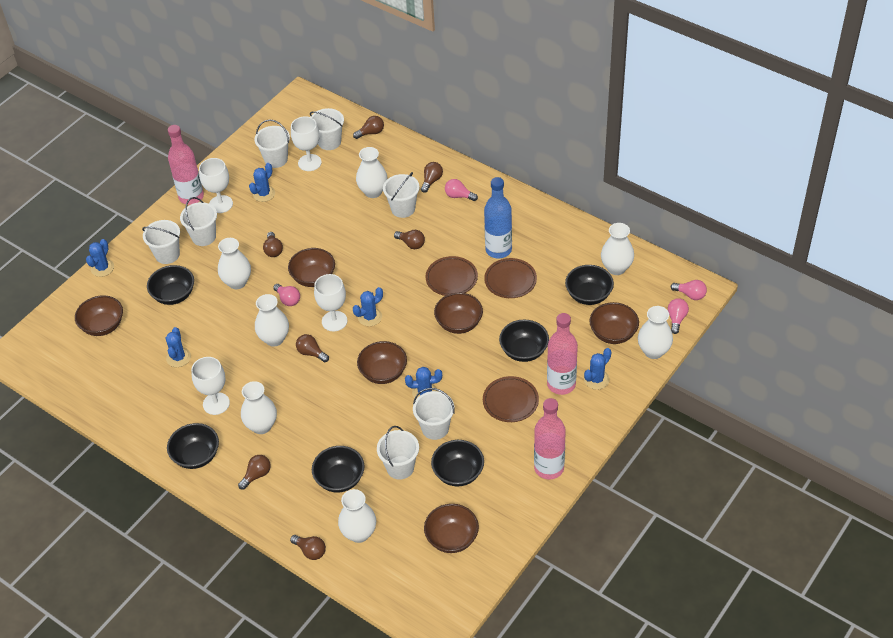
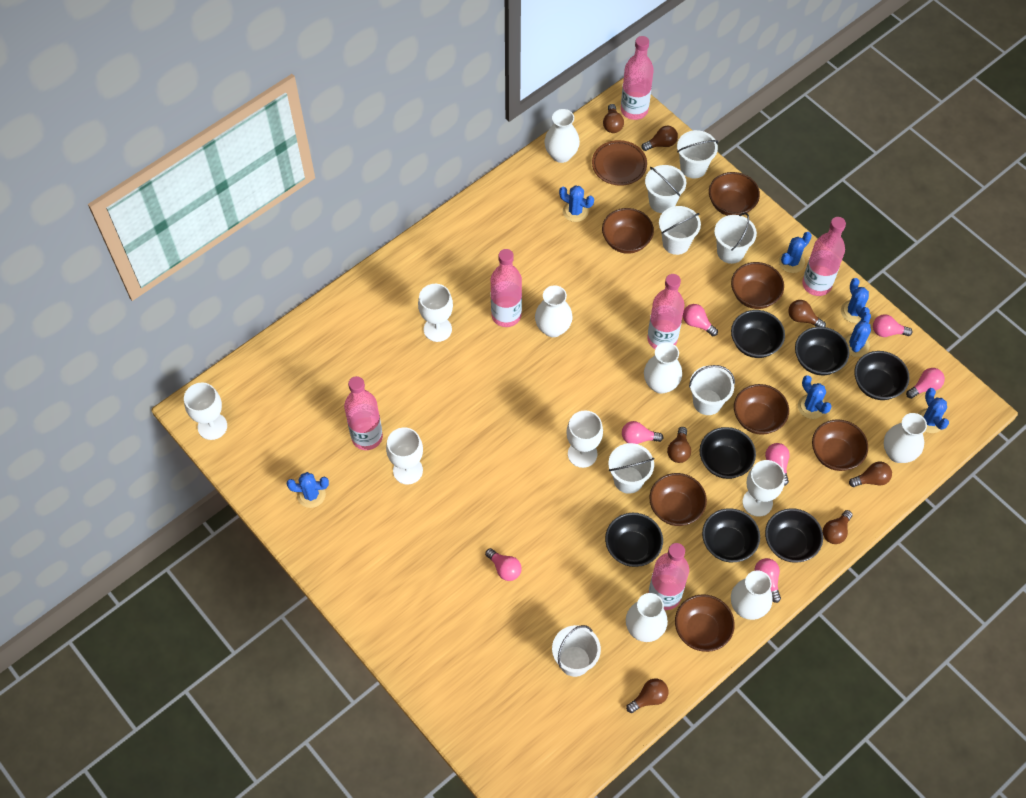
black bowl: [147,265,194,305] [167,423,219,469] [312,446,364,492] [431,440,484,487] [499,319,549,362] [565,265,614,305] = 6 -> [605,513,663,567] [699,427,756,479] [702,508,760,562] [731,310,785,358] [765,508,823,563] [795,327,849,375] [854,351,910,400] = 7
blue bottle: [484,177,512,259] = 1 -> none = 0
blue cactus: [86,239,114,277] [166,327,191,367] [249,163,275,202] [353,287,383,326] [405,367,442,399] [584,348,611,390] = 6 -> [287,472,329,508] [559,186,594,222] [779,232,812,273] [798,375,831,419] [841,278,870,323] [844,312,871,357] [918,388,949,433] = 7
brown bowl: [75,295,123,336] [288,248,335,287] [357,341,407,384] [424,504,479,553] [434,293,483,334] [589,302,639,344] = 6 -> [602,208,654,254] [650,473,707,526] [675,594,735,652] [709,172,760,216] [731,262,784,309] [734,384,789,435] [812,419,868,471] = 7
brown plate: [425,256,478,296] [483,376,539,422] [484,258,537,298] = 3 -> [592,140,647,186] = 1
pink bottle: [168,125,204,205] [534,398,566,479] [547,313,578,395] = 3 -> [344,376,383,450] [491,249,522,327] [621,36,654,120] [647,274,685,349] [649,543,689,610] [802,217,846,296] = 6
pink light bulb: [273,284,300,306] [445,179,478,201] [668,298,689,334] [671,280,707,300] = 4 -> [485,548,522,581] [622,421,663,444] [683,304,718,336] [755,558,781,603] [765,443,790,486] [873,314,913,337] [906,368,945,399] = 7
white goblet: [191,357,230,415] [199,158,233,213] [291,116,322,171] [314,274,347,331] = 4 -> [184,382,227,440] [386,428,423,484] [418,284,453,342] [566,410,603,468] [742,460,785,517] = 5
white vase: [218,238,251,289] [241,381,277,434] [255,294,289,347] [338,489,376,543] [356,147,388,198] [601,223,634,275] [638,306,673,359] = 7 -> [535,285,573,337] [544,109,580,163] [626,593,668,642] [644,342,682,394] [731,571,773,620] [884,413,927,463] = 6

